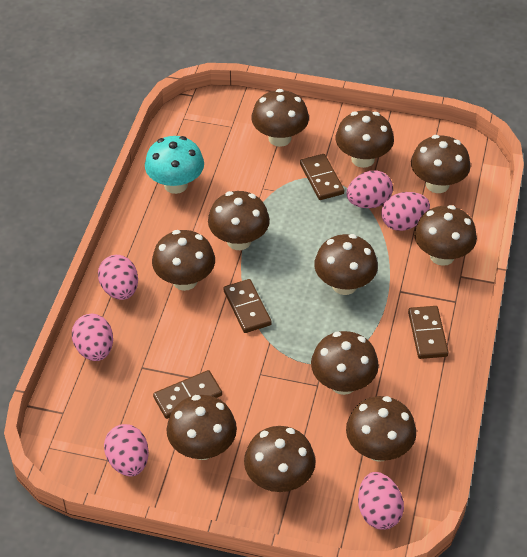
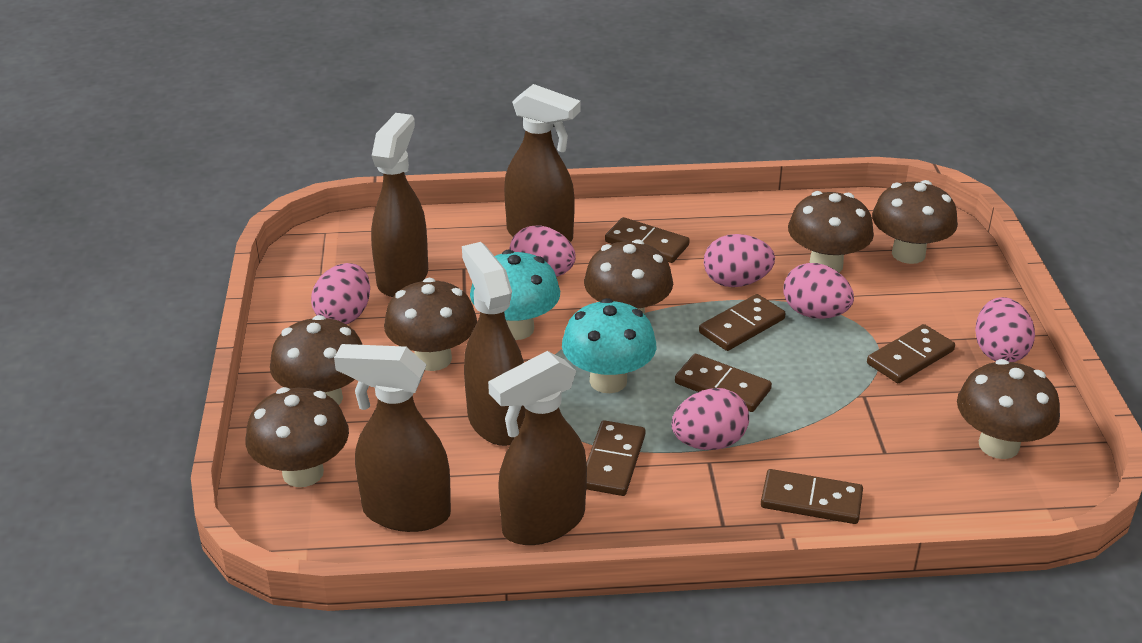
brown domino: [153,370,222,419] [224,279,272,333] [300,154,344,200] [408,306,449,359] = 4 -> [586,420,645,496] [605,217,690,263] [675,354,772,412] [699,294,785,351] [761,469,863,524] [867,324,955,383] = 6
brown mushroom: [152,230,215,291] [166,395,237,460] [208,191,270,250] [244,426,316,492] [251,89,309,147] [311,331,379,395] [314,234,378,295] [336,111,394,168] [346,396,416,462] [411,135,471,193] [414,205,477,266] = 11 -> [246,387,349,487] [270,315,362,405] [384,278,477,371] [584,239,673,315] [788,191,874,272] [872,180,958,264] [957,359,1060,459] = 7
brown spray bottle: none = 0 -> [334,344,451,532] [371,113,428,297] [462,242,525,446] [488,351,587,545] [504,84,581,242] = 5
turquoise mushroom: [145,136,204,194] = 1 -> [470,250,560,340] [562,298,656,393] = 2

